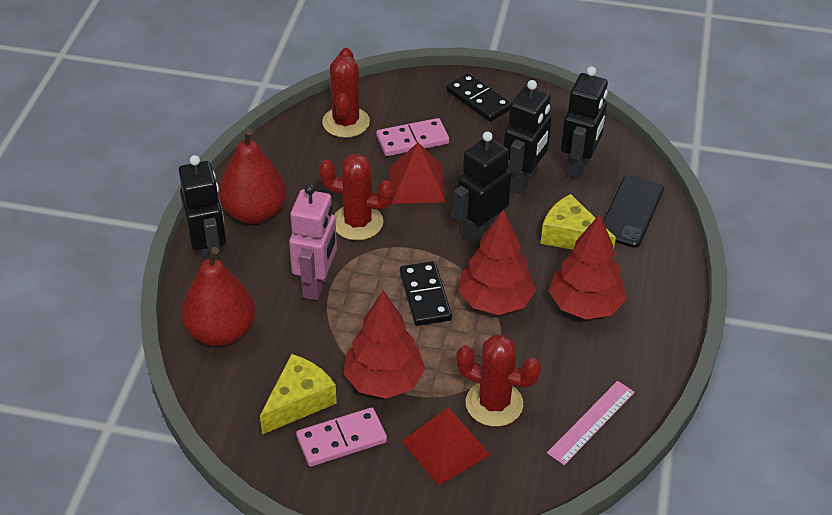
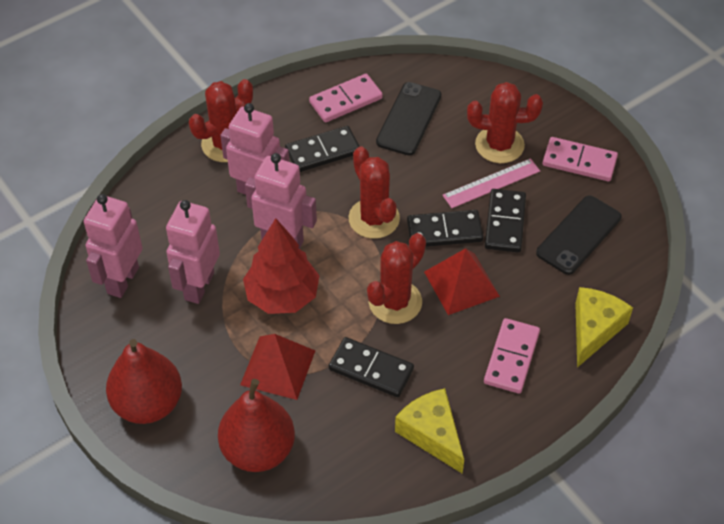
black domino: [400,261,452,326] [446,73,511,122] = 2 -> [285,126,360,172] [329,337,414,397] [407,210,483,247] [485,189,526,252] = 4
black phone: [603,175,664,248] = 1 -> [376,82,441,155] [536,195,621,275] = 2
black robot: [179,155,226,263] [453,131,512,245] [504,80,551,194] [561,66,608,180] = 4 -> none = 0
pink domino: [296,407,387,467] [376,118,449,156] = 2 -> [309,74,383,122] [484,318,540,394] [543,137,618,181] = 3
pink robot: [289,184,337,300] = 1 -> [84,194,143,298] [166,200,220,304] [220,103,289,195] [245,153,317,249] = 4
red cactus: [319,154,394,240] [322,48,370,138] [456,335,541,427] = 3 -> [189,79,253,162] [348,146,400,239] [367,233,426,324] [467,82,543,163] = 4
red tree: [343,290,425,399] [458,210,536,315] [549,214,626,319] = 3 -> [243,218,320,314] = 1

